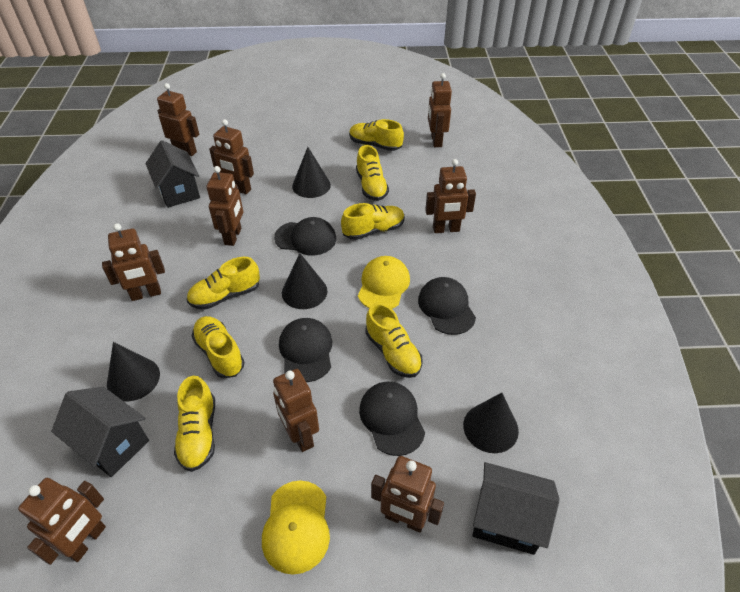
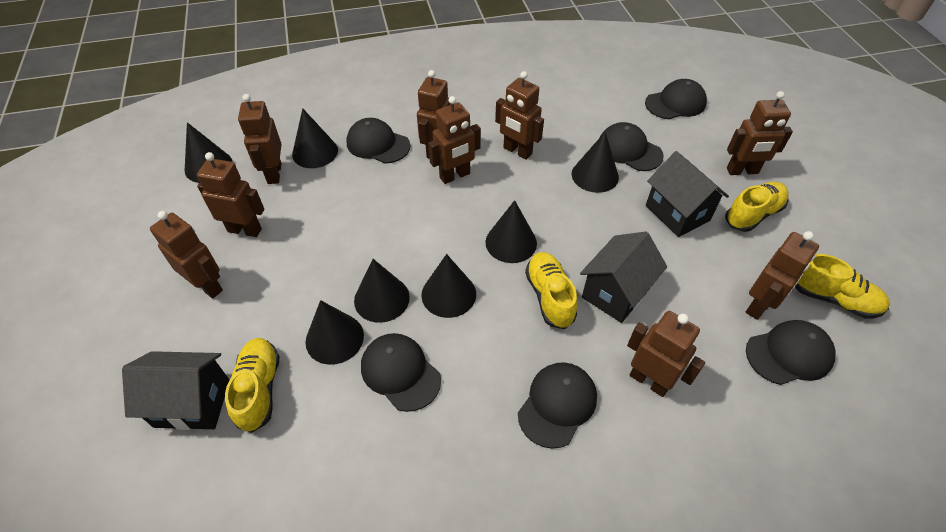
black cap: [274,217,336,256] [279,318,332,382] [359,382,425,456] [418,277,476,335] = 4 -> [346,118,410,164] [361,333,441,412] [518,362,597,449] [600,122,664,171] [645,79,707,119] [746,320,835,385] = 6
black cone: [107,342,160,401] [282,253,327,309] [292,147,331,198] [463,393,519,453] = 4 -> [185,122,232,183] [292,108,338,168] [305,300,364,365] [354,259,410,323] [421,254,476,318] [486,200,537,263] [572,132,619,193] = 7
yellow cap: [262,481,330,575] [358,256,410,309] = 2 -> none = 0
yellow shoe: [174,376,215,472] [187,257,260,310] [192,316,245,378] [341,203,405,240] [349,119,404,151] [356,145,389,201] [365,303,423,378] = 7 -> [225,338,280,433] [525,252,578,329] [725,182,789,232] [795,254,890,319] = 4

